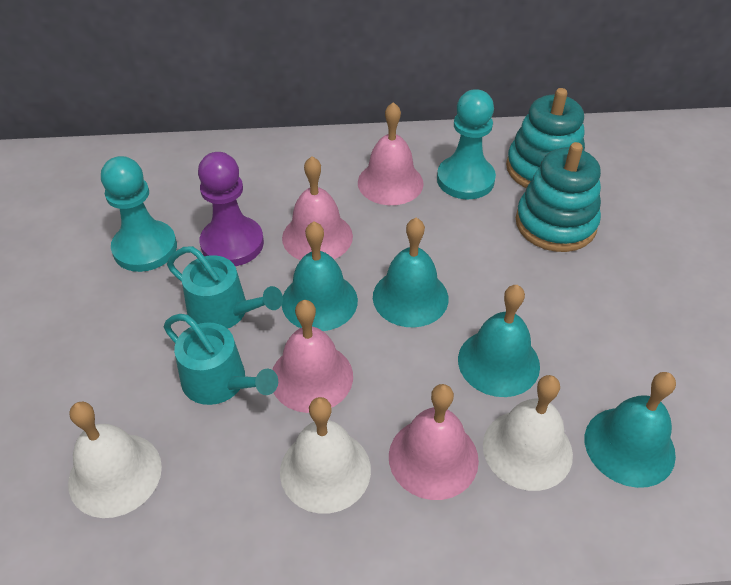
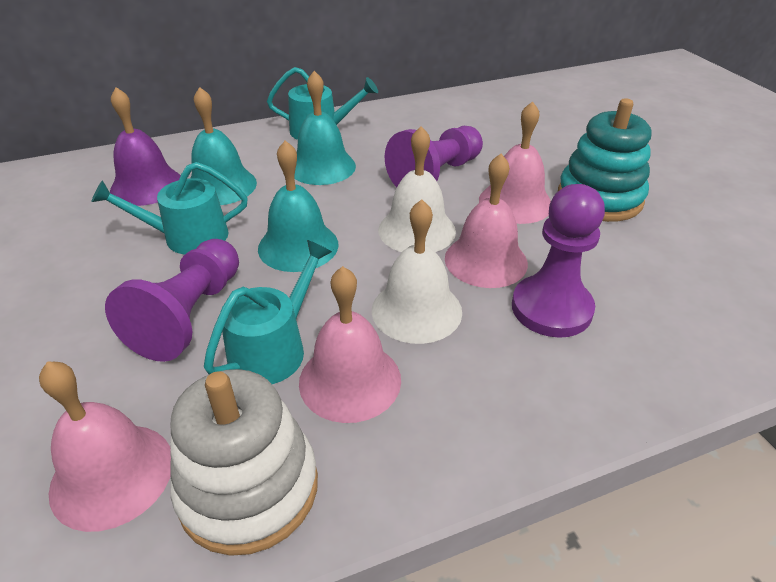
purple bell: none = 0 -> [110,87,181,206] = 1
purple pawn: [198,152,264,266] = 1 -> [105,239,239,362] [385,126,483,187] [512,184,605,338] = 3
turquoise bell: [282,222,358,331] [373,218,448,328] [458,285,540,397] [585,372,676,488] = 4 -> [190,87,257,205] [258,140,339,272] [294,71,356,185] = 3
turquoise pawn: [101,156,177,272] [437,89,496,199] = 2 -> none = 0
turquoise stacking toy: [506,88,585,188] [516,142,601,252] = 2 -> [558,98,651,222] = 1
turquoise watering can: [164,314,278,405] [167,246,283,329] = 2 -> [91,162,248,255] [204,240,332,384] [267,67,378,140] = 3
white bell: [68,401,162,518] [280,397,371,514] [483,375,573,491] = 3 -> [372,199,462,344] [378,126,456,252] = 2
white stacking toy: none = 0 -> [170,369,318,556] = 1

